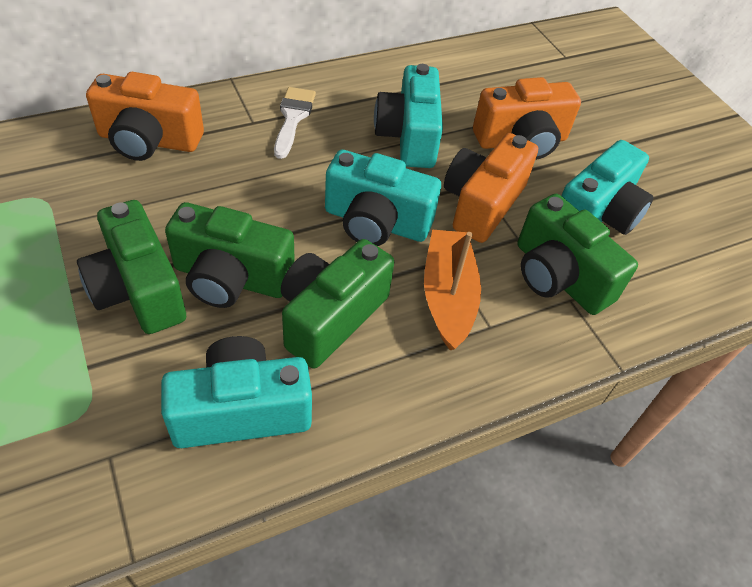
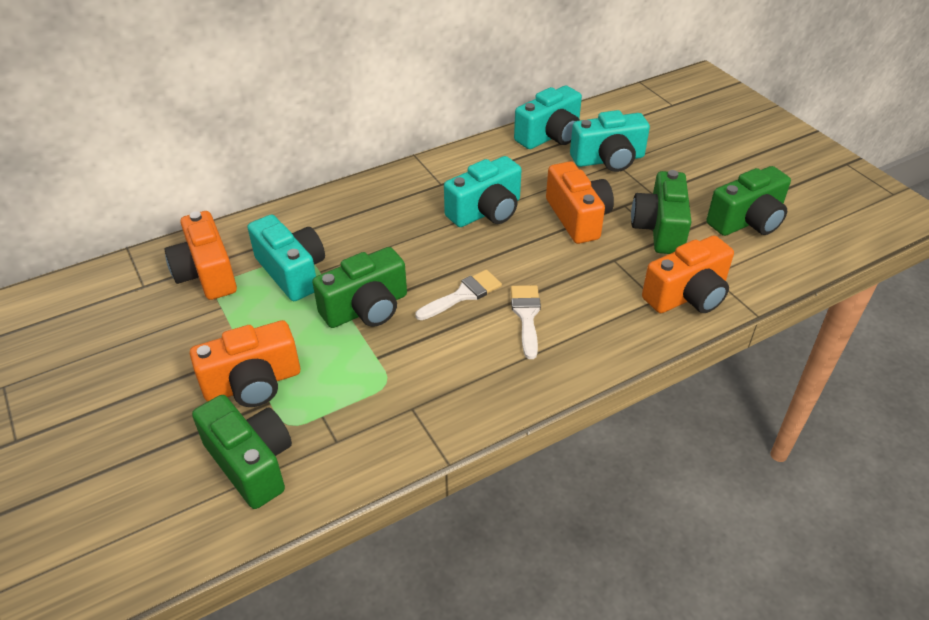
orange boat: [424,230,481,350] = 1 -> none = 0
orange camera: [86,72,204,161] [444,133,538,243] [473,77,581,160] = 3 -> [165,211,237,300] [190,320,300,407] [546,161,614,244] [642,235,734,313] = 4
white brush: [274,87,316,159] = 1 -> [415,270,502,320] [511,285,541,359] = 2

